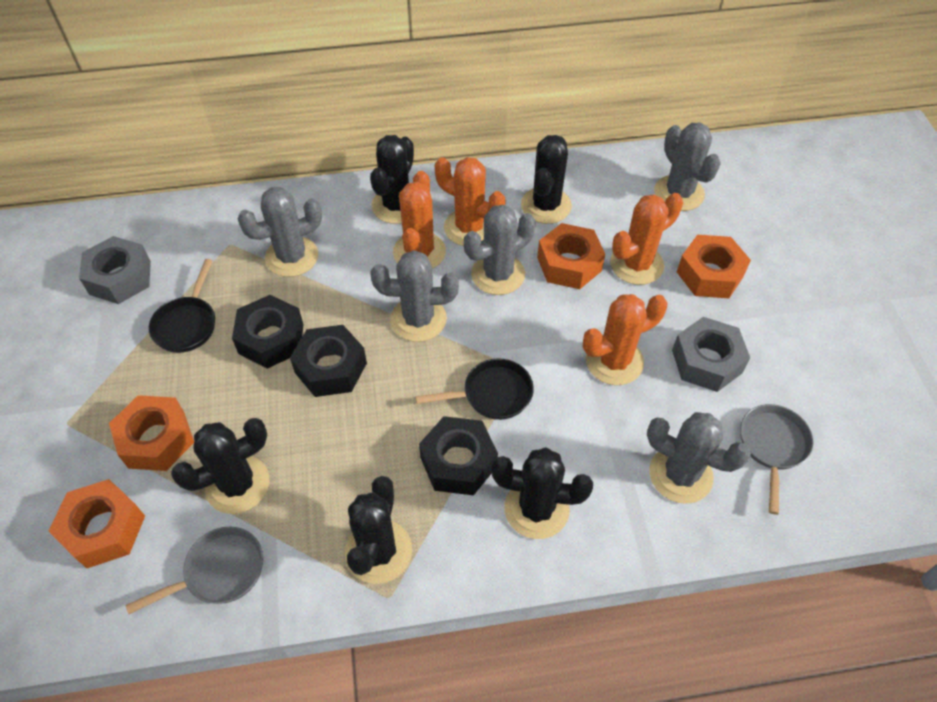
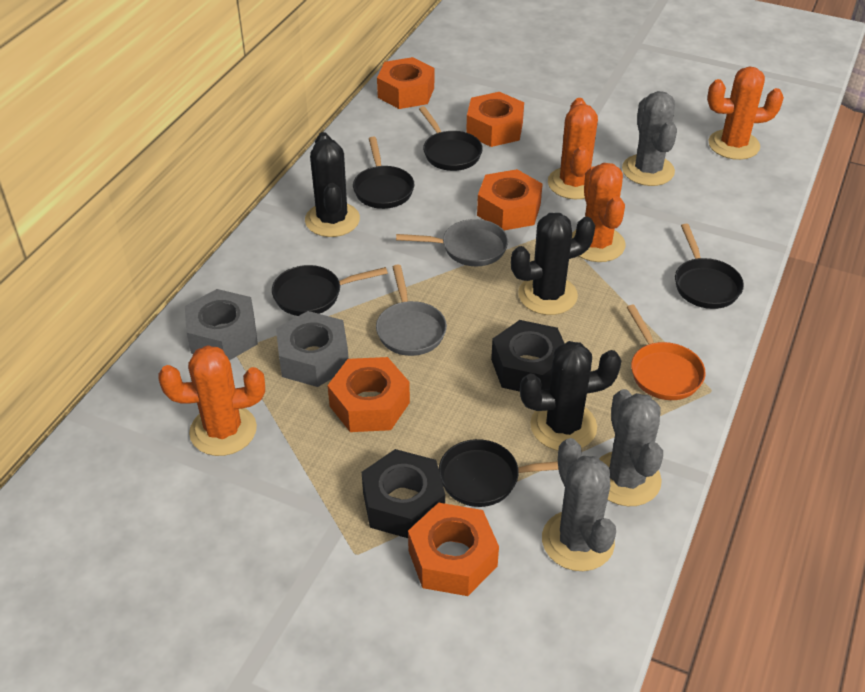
black cactus: [171,418,269,514] [345,476,412,584] [370,135,414,224] [491,447,593,539] [521,135,572,224] = 5 -> [305,132,360,237] [511,213,595,315] [520,341,621,451] = 3
black nut: [232,295,304,369] [290,325,367,397] [419,416,498,495] = 3 -> [362,449,445,538] [491,320,565,392] = 2
black pan: [148,259,215,353] [415,358,534,420] = 2 -> [272,265,388,316] [353,136,415,209] [419,106,483,171] [439,439,558,507] [675,224,744,309] = 5
grey cactus: [237,187,322,277] [370,250,459,342] [464,204,535,295] [647,412,751,504] [654,122,721,211] = 5 -> [542,438,616,571] [599,389,663,506] [622,91,677,186] = 3
orange nut: [49,479,145,568] [109,395,194,471] [537,223,605,289] [677,235,751,298] = 4 -> [327,357,410,432] [377,57,434,109] [408,503,499,596] [466,92,524,147] [477,169,543,230] = 5
orange pan: none = 0 -> [627,305,706,400] = 1

